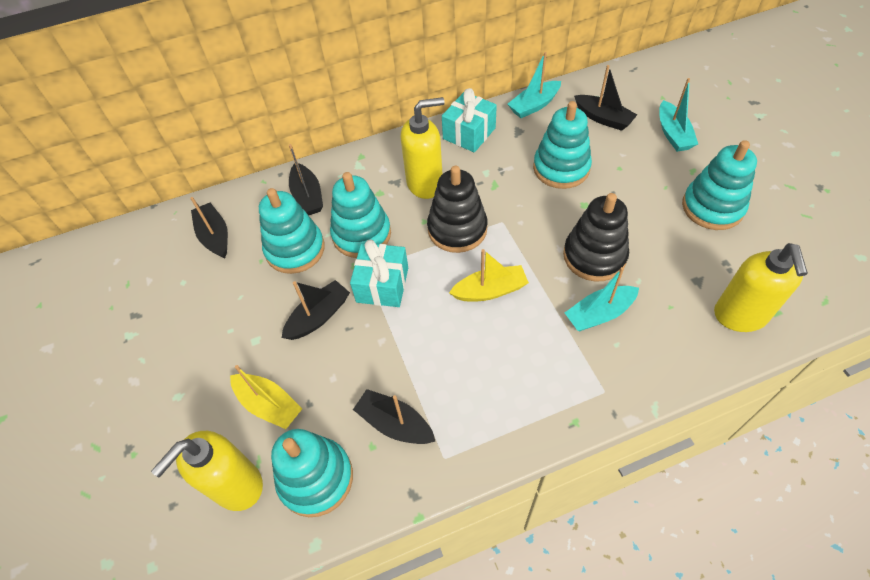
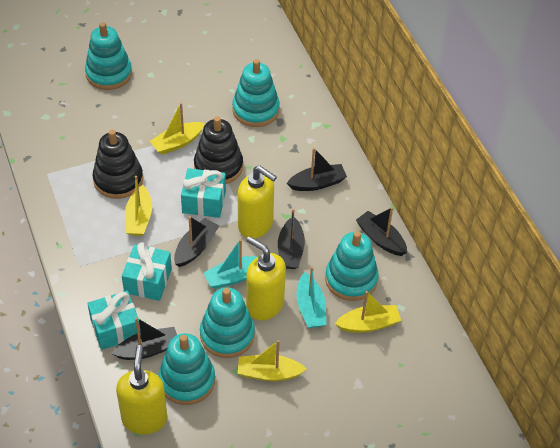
turquoise boat: [508,52,561,118] [565,267,639,331] [659,78,698,152] = 3 -> [204,239,258,289] [296,267,326,328] = 2
turquoise gift: [350,240,408,307] [442,88,497,152] = 2 -> [87,291,140,350] [122,242,172,301] [181,168,226,218] = 3
yellow boat: [230,365,302,429] [449,249,529,301] = 2 -> [125,176,152,236] [150,103,205,155] [238,340,306,381] [335,291,401,333] = 4

